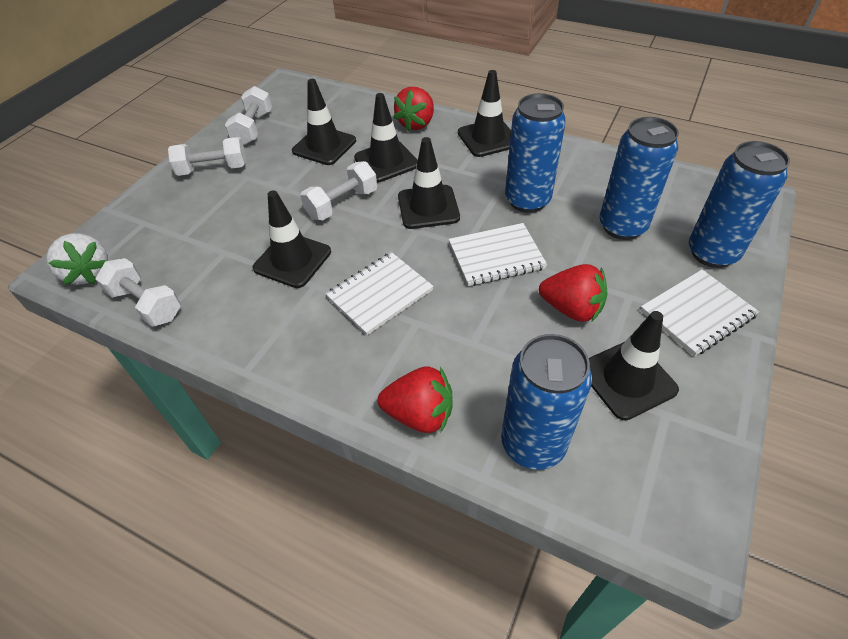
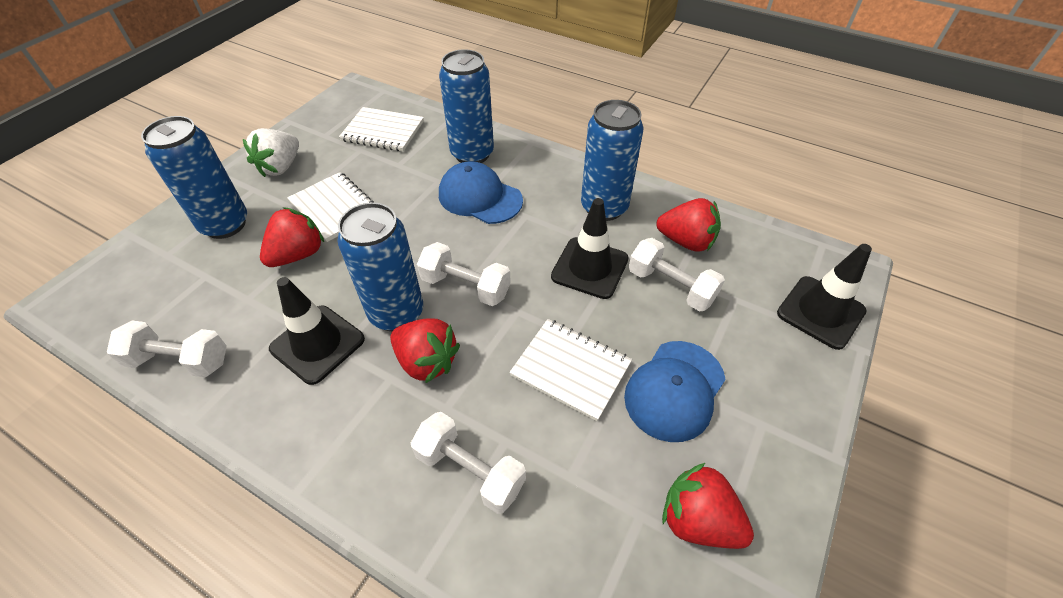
black traffic cone: [253,191,331,288] [292,79,356,165] [354,93,418,182] [398,137,460,229] [458,70,511,157] [589,311,679,421] = 6 -> [269,277,365,385] [551,198,629,299] [777,244,872,350] = 3
blue cap: none = 0 -> [439,161,523,224] [624,341,726,442] = 2
red strawberry: [378,366,453,433] [393,87,434,131] [539,264,608,322] = 3 -> [260,207,324,267] [390,318,460,384] [656,198,721,252] [662,463,754,549] = 4

